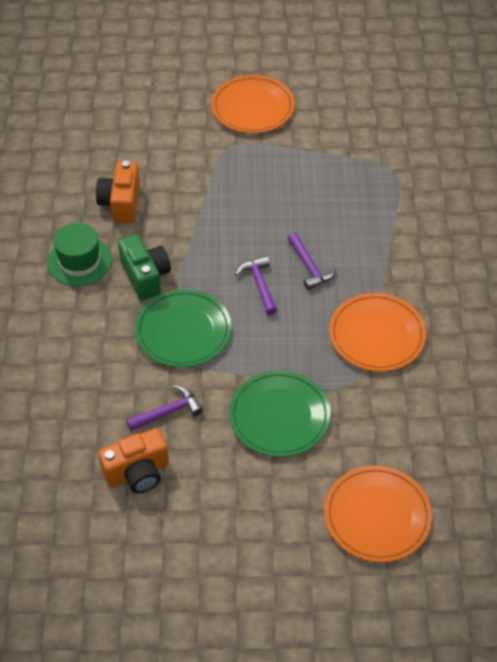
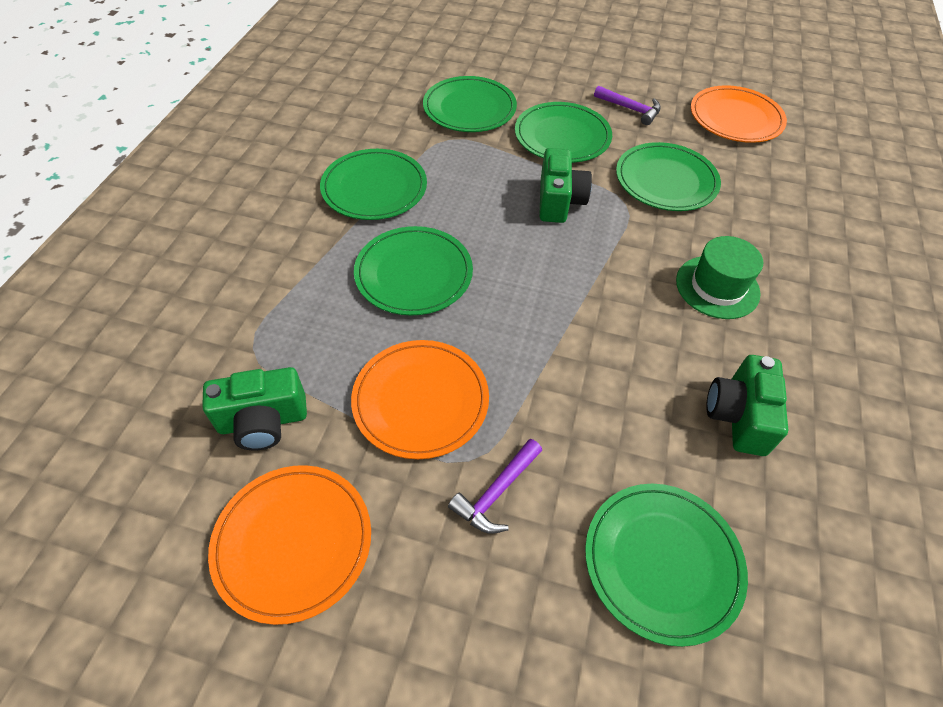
green camera: [118,234,171,301] = 1 -> [202,367,307,450] [539,148,592,223] [706,355,788,456] = 3
green plate: [135,289,232,367] [229,370,331,457] = 2 -> [320,149,427,220] [354,226,473,316] [423,76,517,132] [515,102,612,163] [585,484,748,647] [616,142,721,211] = 6
orange camera: [96,161,140,223] [98,428,169,493] = 2 -> none = 0
purple hammer: [126,385,203,431] [235,255,278,315] [288,233,336,290] = 3 -> [448,439,542,534] [594,85,661,125] = 2

